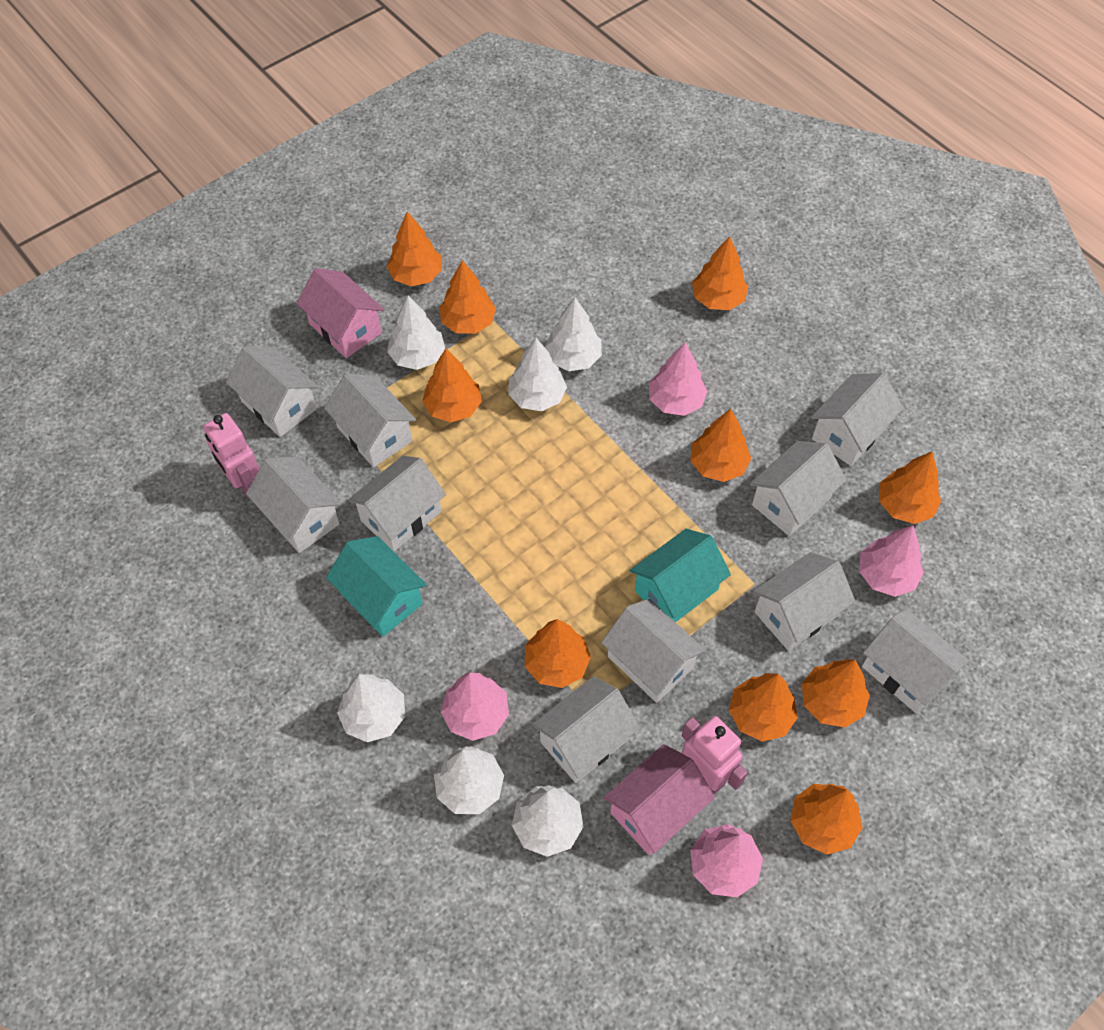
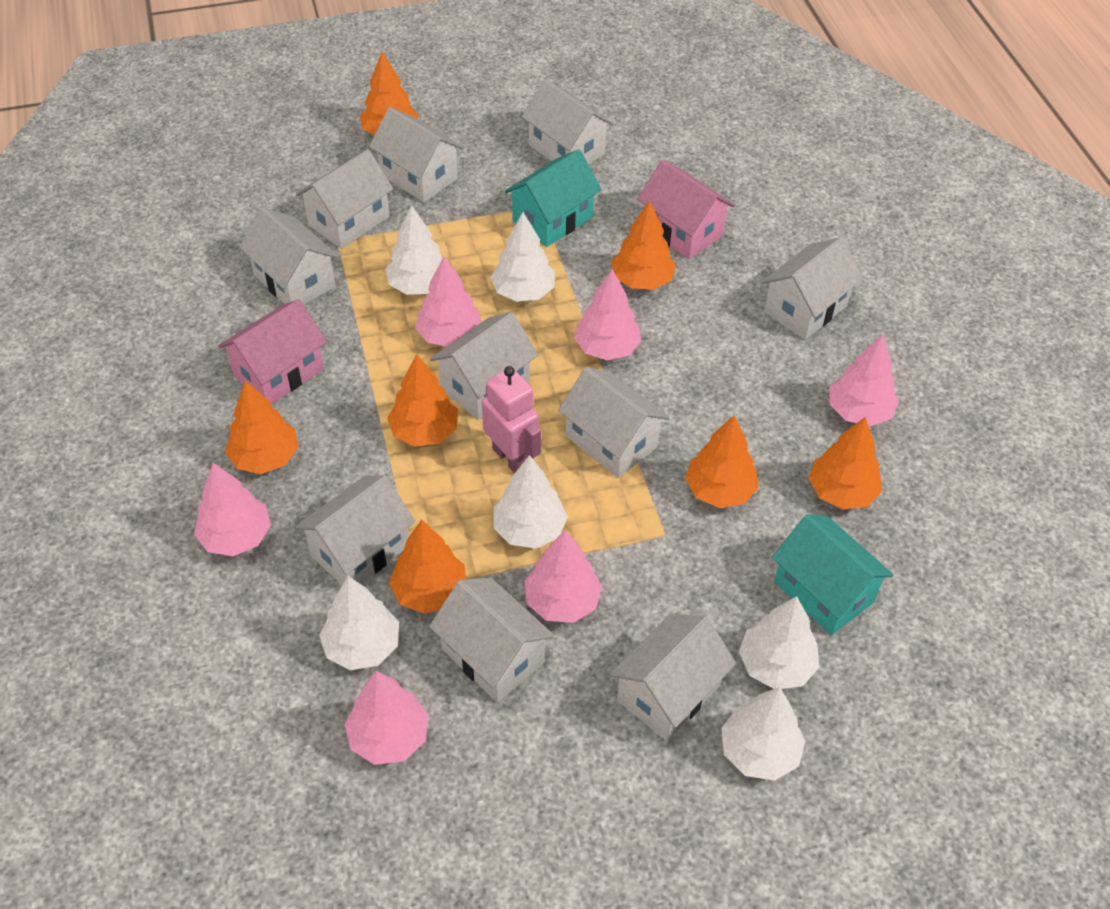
orange tree: [387,212,442,286] [422,349,482,422] [439,260,496,334] [525,619,591,688] [690,409,751,482] [692,236,748,310] [729,673,798,742] [790,784,863,854] [802,659,870,728] [879,452,941,524] = 10 -> [225,381,298,474] [360,52,419,135] [387,354,458,447] [389,519,466,614] [611,200,676,290] [685,415,759,508] [808,417,882,509] = 7
pink robot: [203,413,260,498] [682,716,748,794] = 2 -> [482,366,541,474] = 1
pink tree: [441,673,509,741] [649,342,708,416] [690,824,763,897] [859,525,924,597] = 4 -> [194,463,271,556] [345,671,429,765] [415,256,482,347] [524,530,602,623] [574,269,642,360] [829,334,899,426] = 6

